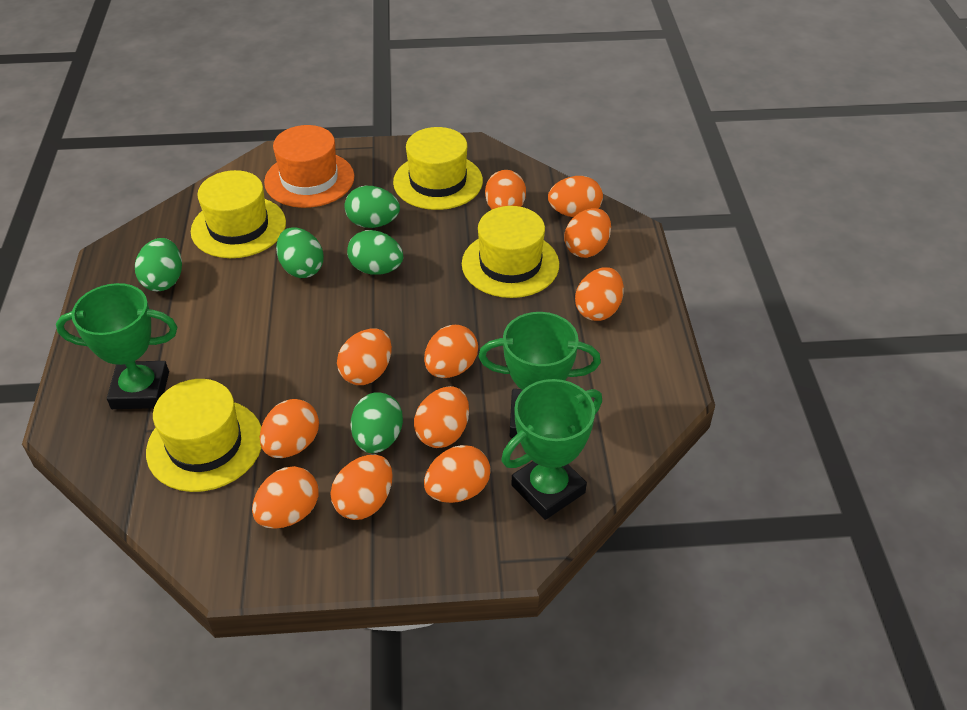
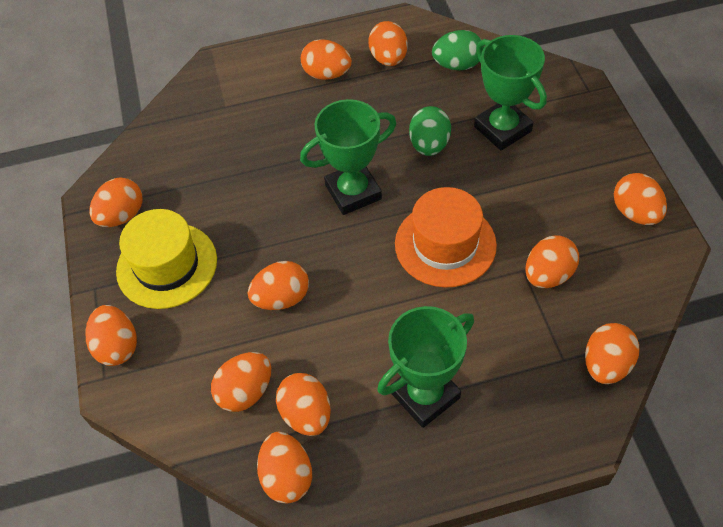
green egg: [135,238,182,291] [276,227,324,278] [344,186,400,228] [347,230,403,275] [351,392,403,453] = 5 -> [409,106,451,156] [432,30,484,70] = 2
yellow hat: [146,379,262,492] [191,170,286,258] [393,127,483,210] [462,206,559,298] = 4 -> [116,209,217,309] = 1

